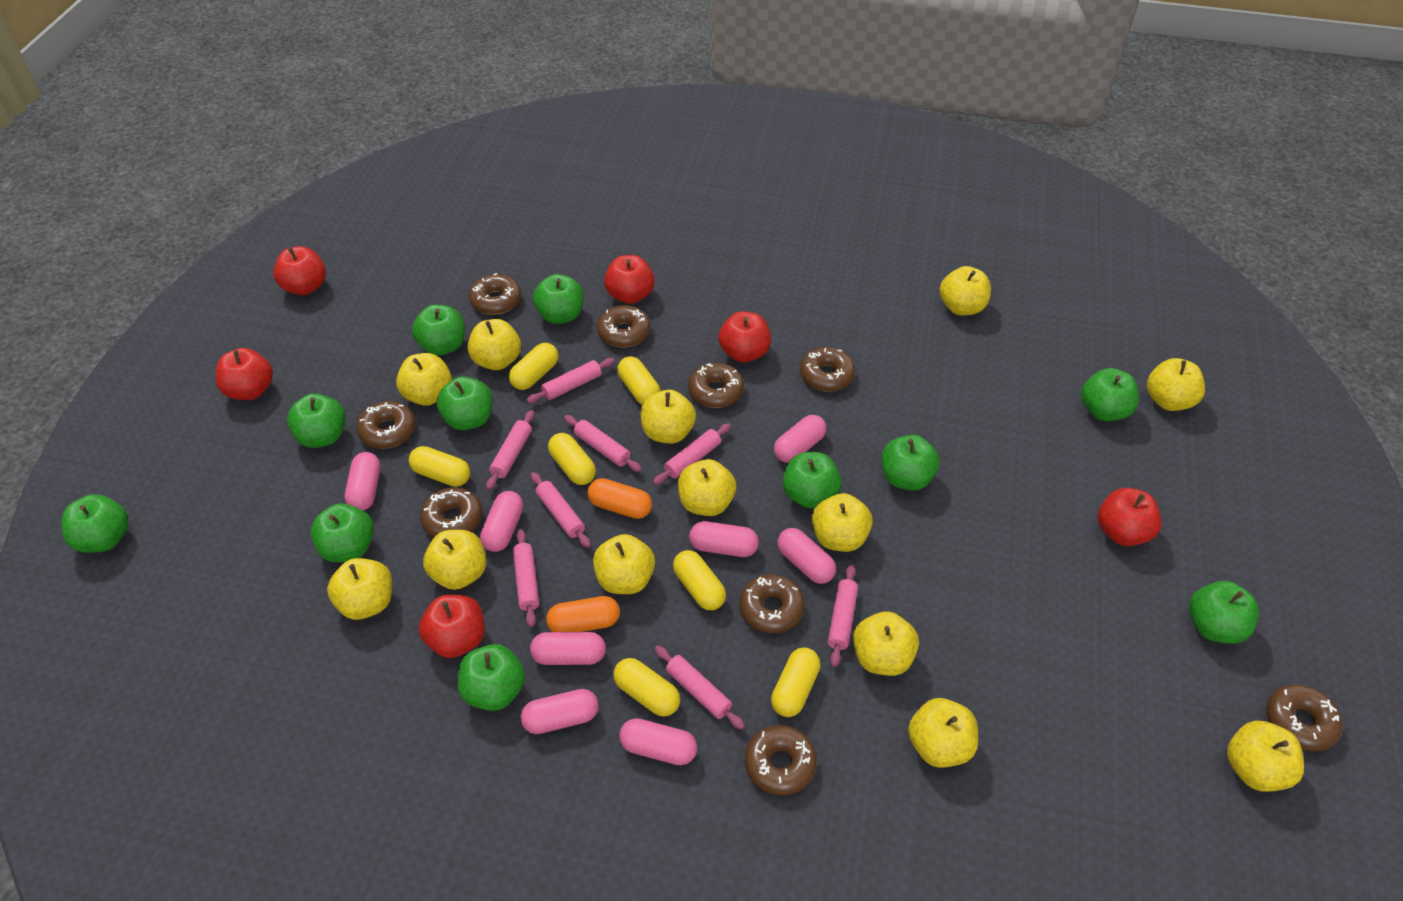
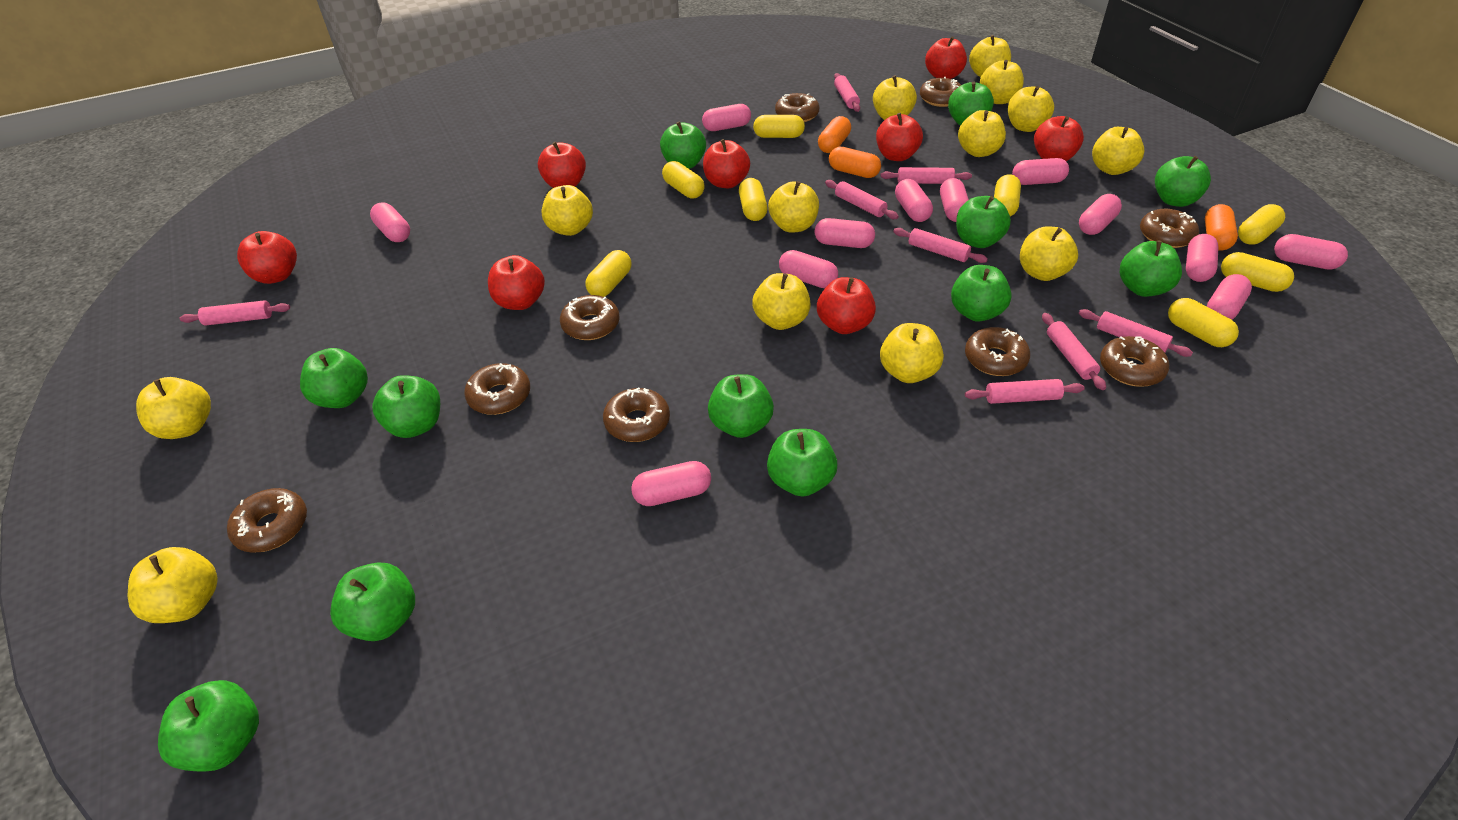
green apple: [62,494,129,553] [287,394,346,448] [310,504,374,562] [412,305,465,355] [437,377,493,430] [458,644,525,711] [533,274,584,324] [782,452,842,509] [881,435,940,491] [1081,368,1139,421] [1189,581,1259,644] = 11 -> [158,680,259,772] [300,348,368,408] [330,562,415,641] [372,375,440,438] [660,121,706,169] [708,374,774,438] [767,429,838,497] [948,82,994,126] [951,265,1012,322] [956,196,1011,248] [1120,241,1182,297] [1155,156,1211,207] = 12
orange capsule: [546,596,620,632] [587,478,652,519] = 2 -> [818,116,851,153] [829,147,881,178] [1205,204,1238,250] = 3
pink capsule: [345,452,381,511] [480,491,523,552] [521,689,599,734] [530,632,606,665] [619,718,697,765] [689,521,759,557] [774,415,826,463] [777,528,836,584] = 8 -> [370,202,410,242] [631,461,711,506] [702,104,751,131] [779,250,838,288] [815,218,875,248] [895,179,933,222] [940,178,969,222] [1012,158,1069,185] [1079,194,1122,235] [1186,234,1218,282] [1207,274,1252,320] [1274,234,1348,270] = 12
red apple: [216,348,273,400] [273,246,326,295] [419,595,485,658] [604,255,655,304] [718,311,771,362] [1098,488,1162,546] = 6 -> [237,231,297,284] [488,255,545,310] [538,142,586,188] [703,139,750,188] [817,277,876,334] [876,113,923,161] [925,37,967,79] [1034,116,1084,161] = 8
yellow capsule: [409,446,470,487] [509,343,558,390] [548,433,596,485] [613,658,680,717] [617,356,661,405] [673,550,726,610] [771,647,821,717] = 7 -> [585,250,632,297] [662,161,705,199] [739,178,768,221] [753,115,805,138] [994,174,1021,216] [1168,298,1239,347] [1221,252,1294,292] [1238,204,1285,245] = 8

